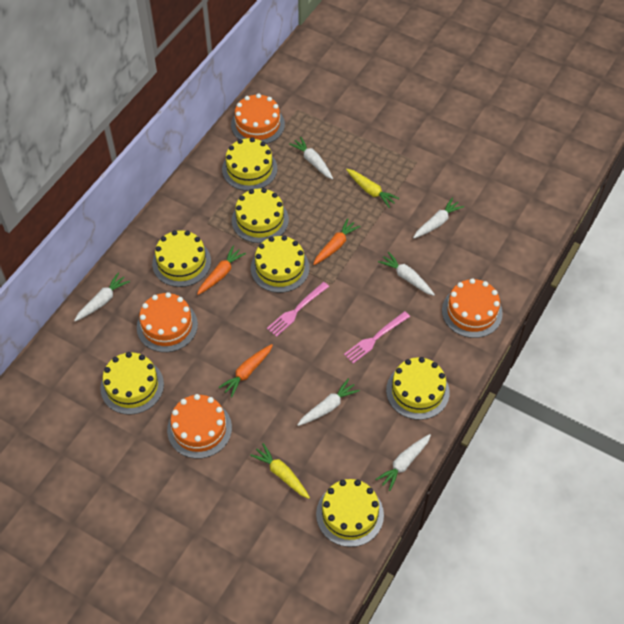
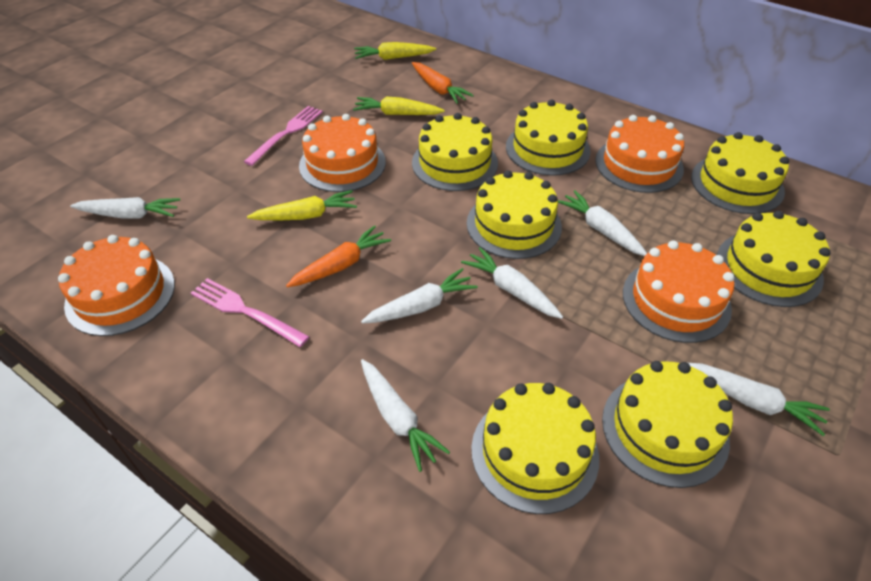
orange carrot: [197,246,246,295] [219,344,273,397] [313,218,360,265] = 3 -> [286,225,391,287] [412,62,474,104] = 2
yellow carrot: [250,443,310,499] [346,169,400,208] = 2 -> [247,190,357,220] [353,96,445,115] [354,42,436,60] = 3

